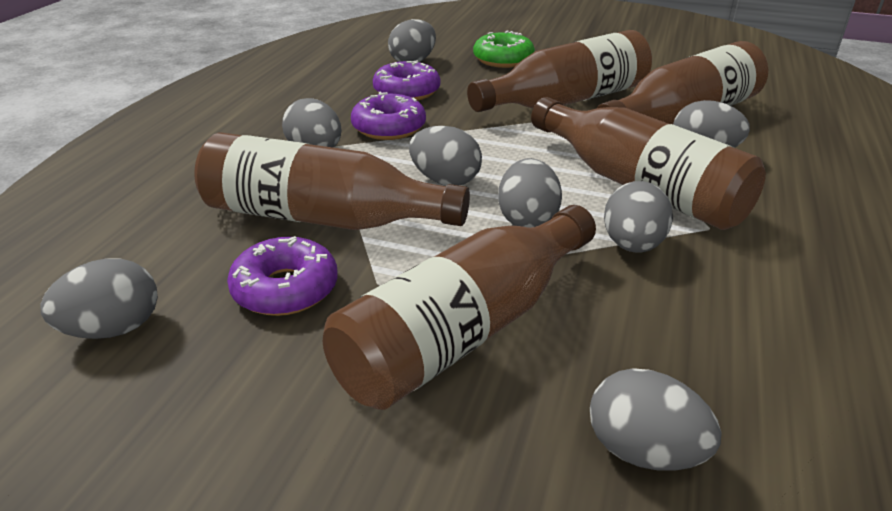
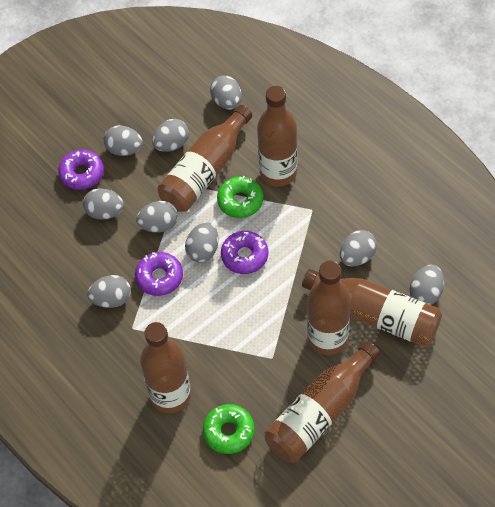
brown bottle: [194,133,470,230] [323,205,596,410] [467,30,652,112] [531,97,766,230] [596,41,768,124] = 5 -> [140,322,191,413] [158,105,252,212] [257,86,297,187] [265,341,380,463] [302,269,442,347] [307,261,351,355] = 6
green donut: [473,31,535,68] = 1 -> [203,404,255,454] [217,176,263,218] = 2
grey egg: [41,258,158,339] [282,98,341,148] [388,19,436,62] [409,126,482,186] [498,158,562,228] [590,368,722,471] [604,181,673,252] [673,100,750,147] = 8 -> [83,188,124,220] [87,275,131,308] [104,125,143,156] [136,201,178,233] [152,119,189,152] [185,222,219,262] [210,75,242,110] [340,230,377,266] [410,265,444,305] = 9

